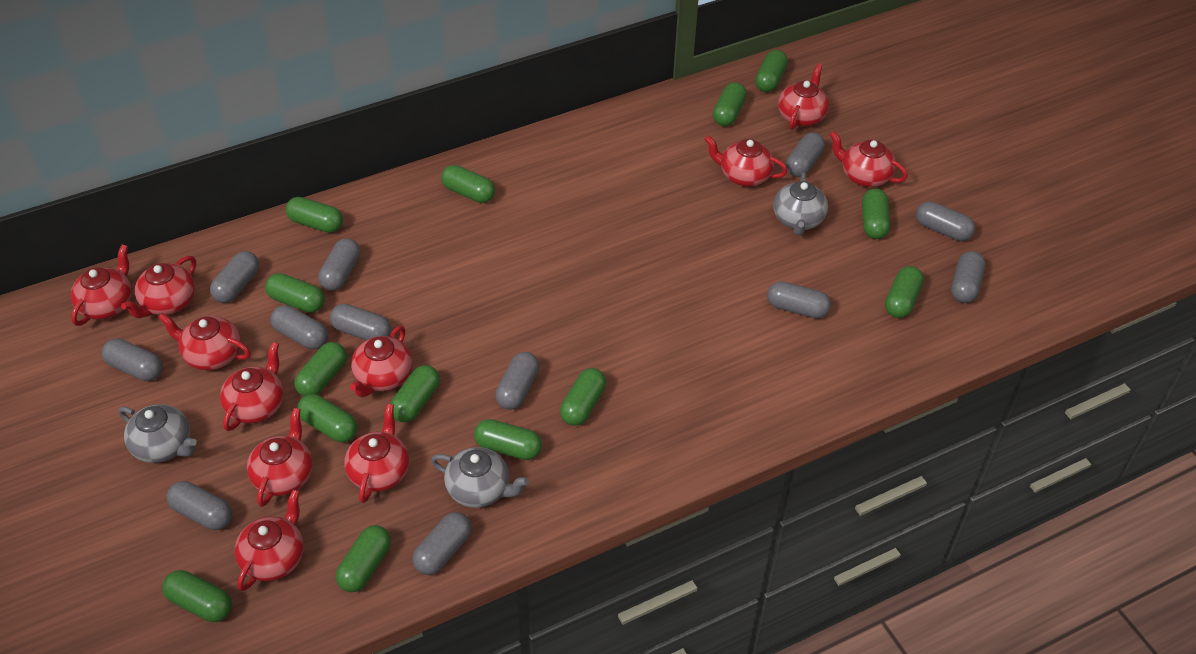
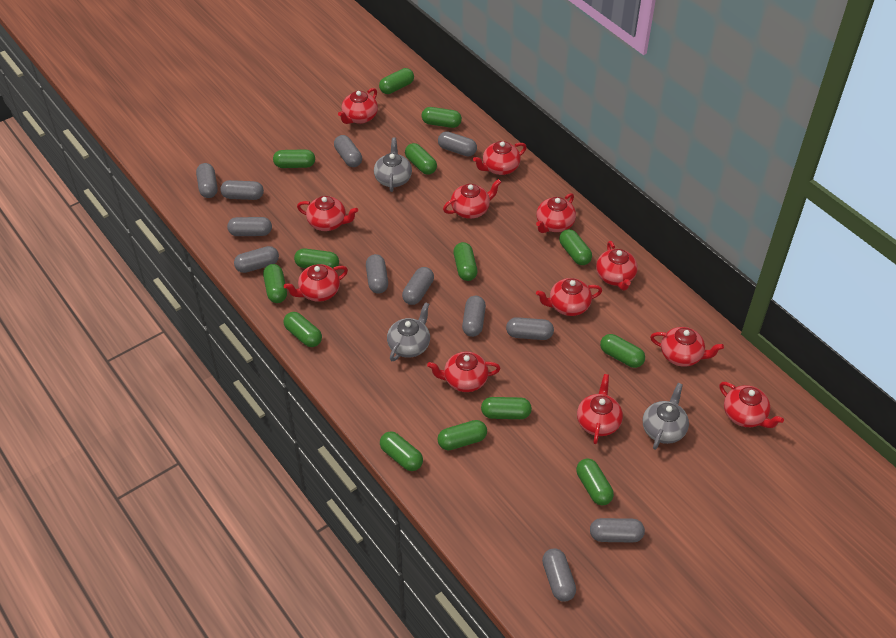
red teapot: [71,244,132,326] [121,256,196,318] [158,313,251,370] [220,342,283,431] [234,489,304,591] [247,408,313,507] [344,404,409,503] [350,326,412,397] [704,136,787,187] [778,64,829,130] [829,131,908,187] = 11 -> [284,264,348,302] [297,196,358,231] [338,88,378,124] [427,352,501,392] [443,179,501,219] [473,141,527,175] [536,193,576,233] [536,278,602,316] [577,374,623,444] [596,241,638,291] [650,327,724,367] [719,382,784,428] = 12

